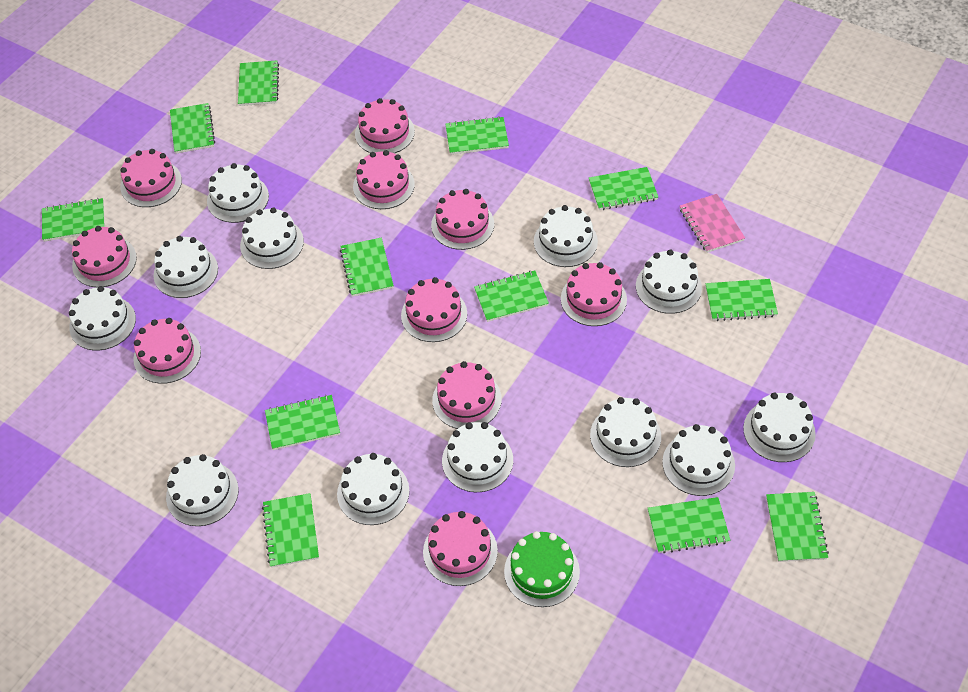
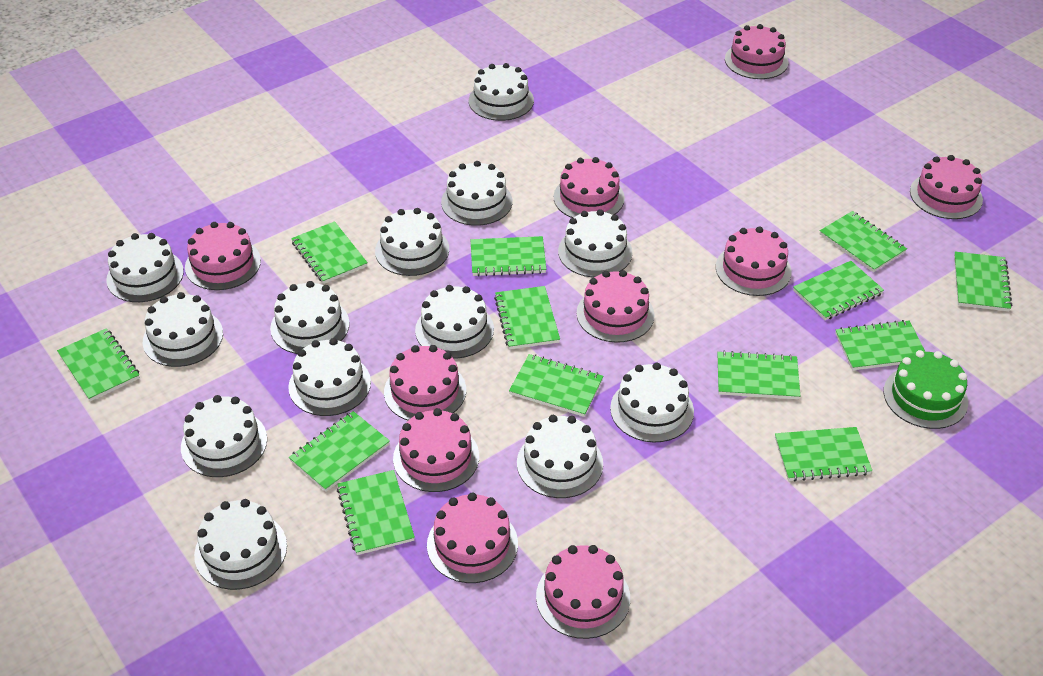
green notebook: [42,198,105,242] [170,103,215,154] [238,61,279,106] [262,493,319,568] [265,395,340,450] [340,238,394,297] [445,116,509,155] [474,271,549,322] [589,167,658,210] [648,497,730,554] [705,279,778,321] [766,492,829,562] = 12 -> [57,328,140,401] [289,411,390,491] [291,221,368,284] [337,470,415,555] [471,236,546,276] [494,286,560,349] [509,354,603,417] [717,351,800,399] [775,427,872,481] [793,261,884,320] [820,211,907,272] [835,320,926,370] [954,252,1012,311] = 13
pink notebook: [680,194,745,253] = 1 -> none = 0
white cake: [69,286,136,350] [154,236,218,298] [166,454,238,526] [207,163,269,223] [240,207,304,269] [337,453,410,525] [442,422,513,492] [534,205,598,267] [590,397,661,467] [636,249,702,314] [662,424,735,496] [743,392,816,462] = 12 -> [106,233,184,302] [143,292,223,367] [181,395,267,477] [194,499,287,590] [270,281,350,354] [288,338,371,416] [375,208,449,276] [415,285,494,359] [441,161,512,226] [469,63,534,121] [517,415,603,498] [558,209,632,278] [610,363,694,443] = 13

